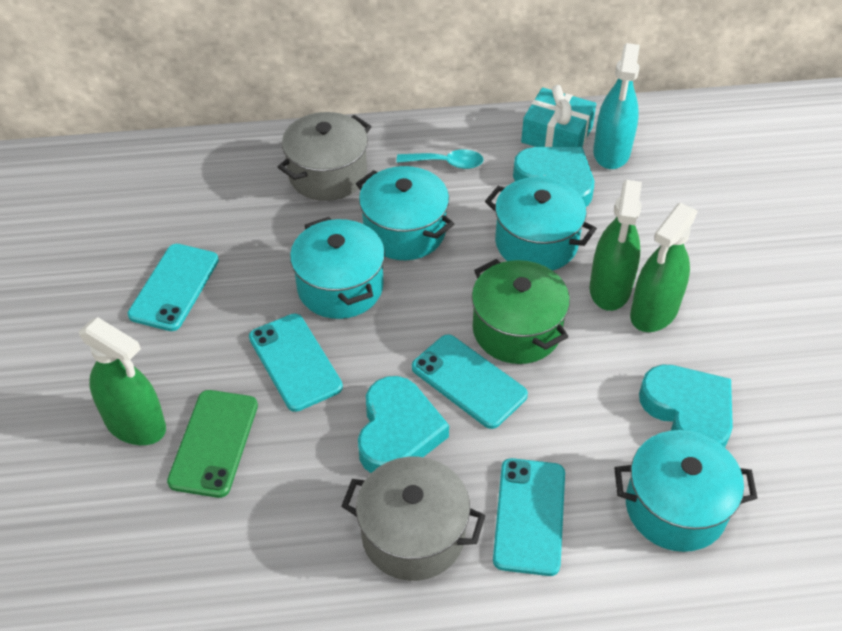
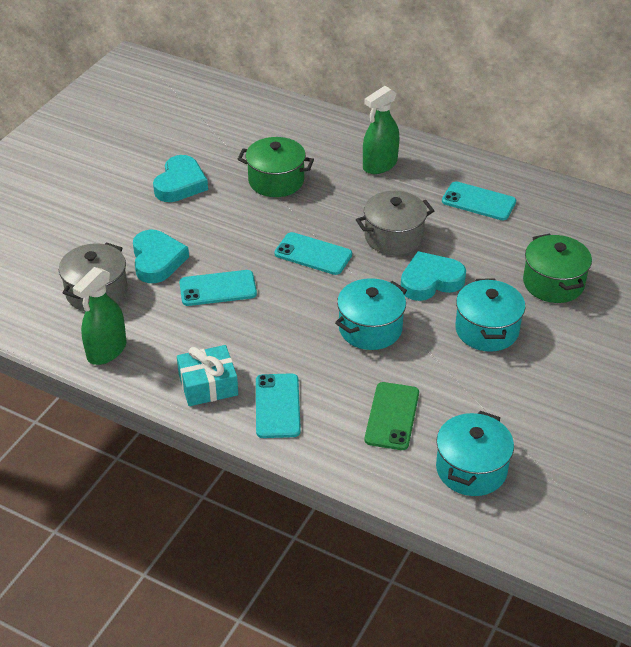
green pot: [472,259,570,364] = 1 -> [238,137,314,197] [523,234,592,303] = 2
green spray bottle: [79,317,166,445] [590,180,642,311] [630,203,698,332] = 3 -> [73,267,127,365] [363,86,399,174] = 2
turquoise pot: [290,217,385,319] [356,166,454,260] [485,177,597,271] [614,430,757,552] = 4 -> [335,278,407,350] [436,411,514,496] [455,279,525,352] = 3
turquoise spoon: [397,150,484,169] = 1 -> none = 0
turquoise spray bottle: [593,43,640,169] = 1 -> none = 0

